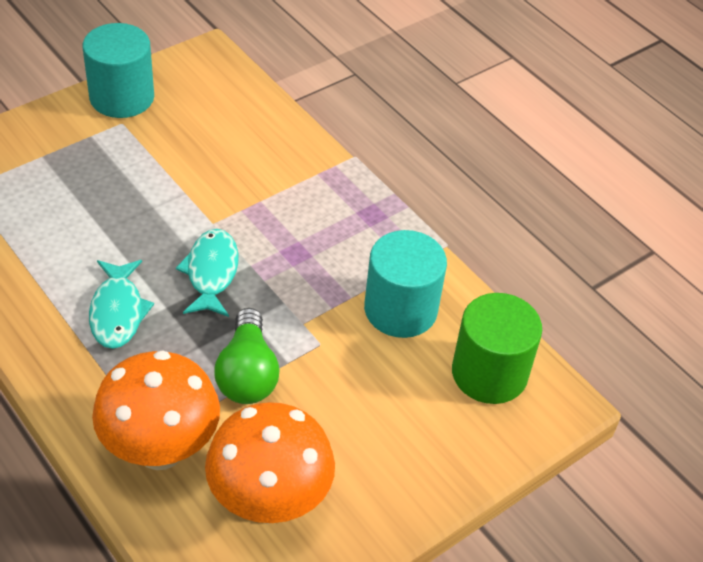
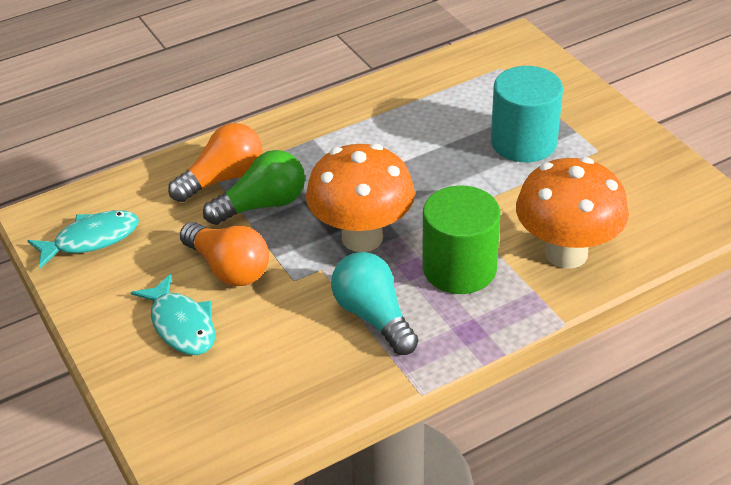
orange light bulb: none = 0 -> [168,123,262,202] [180,222,269,286] = 2
turquoise cylinder: [83,23,154,118] [364,230,447,338] = 2 -> [491,66,563,162] = 1
turquoise light bulb: none = 0 -> [331,252,418,355] = 1

